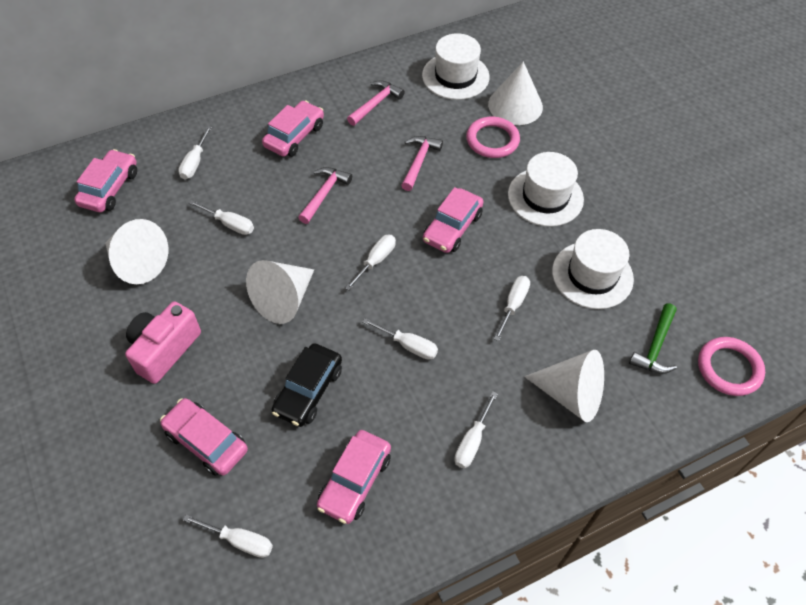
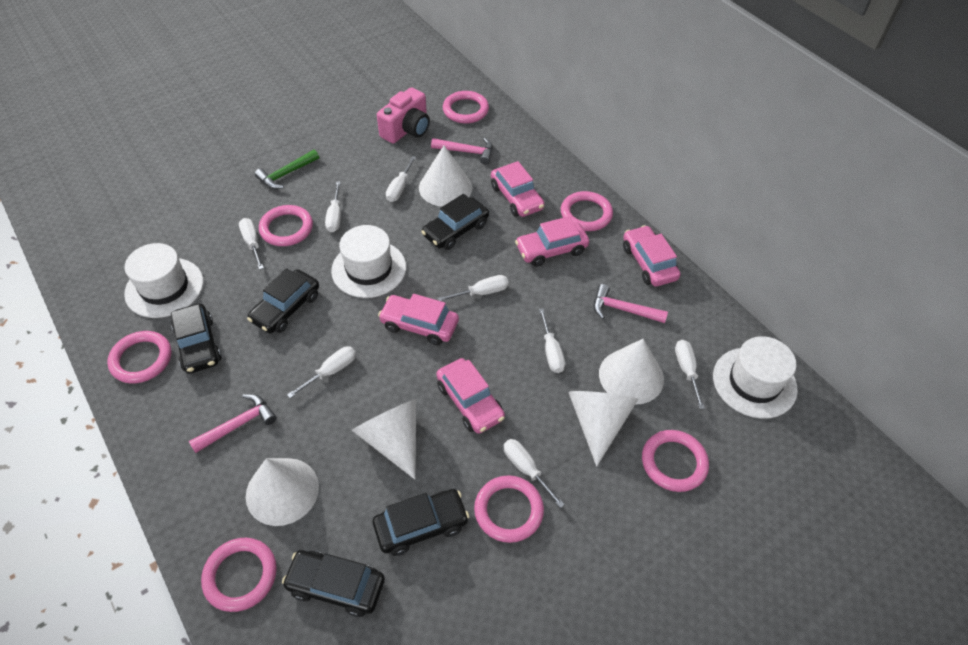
black car: [272,343,342,427] = 1 -> [171,303,222,374] [247,268,319,333] [282,550,385,617] [373,489,469,556] [421,194,489,250] = 5
pink ring: [466,117,520,158] [698,337,765,396] = 2 -> [107,331,171,384] [201,538,277,612] [259,205,313,246] [443,91,489,124] [474,475,544,543] [561,191,613,231] [642,430,709,492] = 7
white cone: [105,219,168,284] [246,260,314,324] [488,61,543,125] [524,350,604,422] = 4 -> [246,458,319,526] [352,399,416,479] [419,145,472,207] [568,391,638,467] [599,339,664,405] = 5
white screwdriver: [178,126,212,179] [183,515,273,558] [189,200,254,235] [345,234,396,291] [362,318,438,360] [454,391,498,468] [494,276,530,341] = 7 -> [239,218,264,270] [287,346,356,398] [325,182,341,232] [386,156,416,202] [438,275,509,301] [503,439,565,508] [539,308,565,373] [675,340,705,409] = 8

